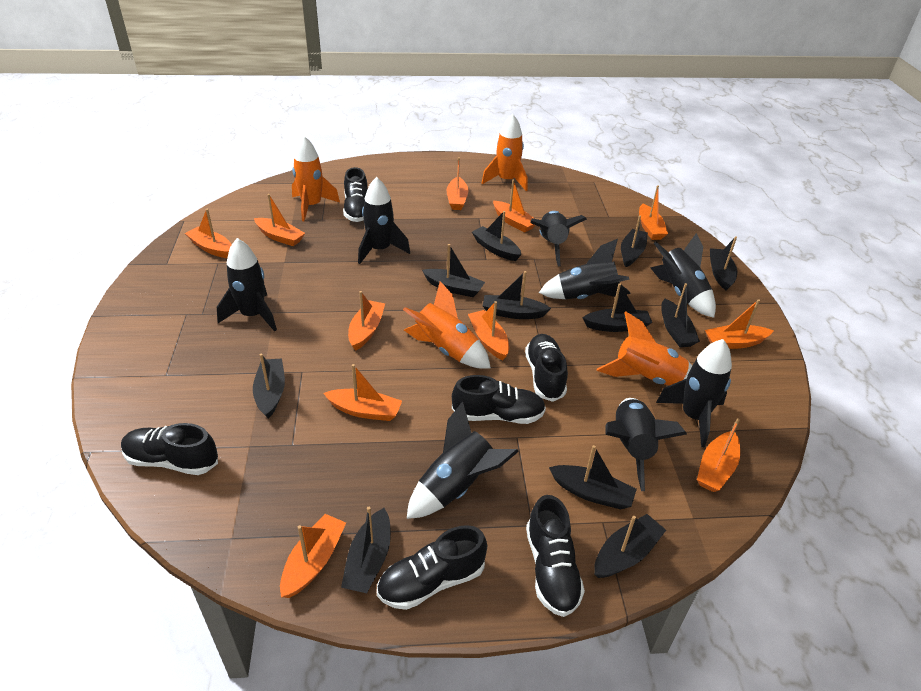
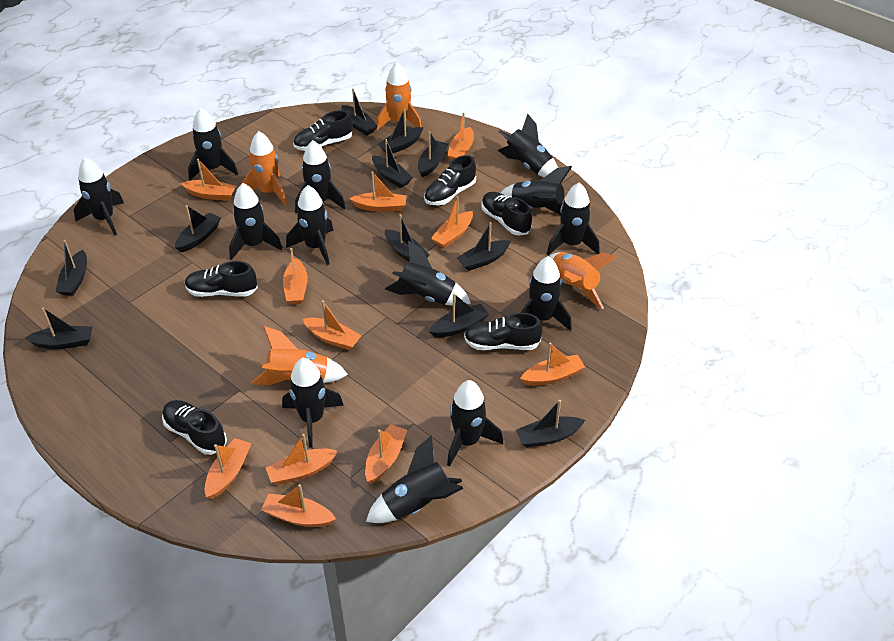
black rocket: [217,238,277,332] [358,177,410,264] [407,402,519,519] [530,211,587,266] [539,239,631,299] [605,398,687,491] [651,233,716,318] [656,339,732,447] = 8 -> [74,157,124,236] [188,108,238,181] [229,183,282,260] [282,358,344,448] [286,185,334,265] [295,140,346,213] [366,435,463,523] [385,240,471,306] [447,380,503,467] [498,114,558,177] [501,166,572,215] [521,256,572,331] [547,182,600,255] = 13

